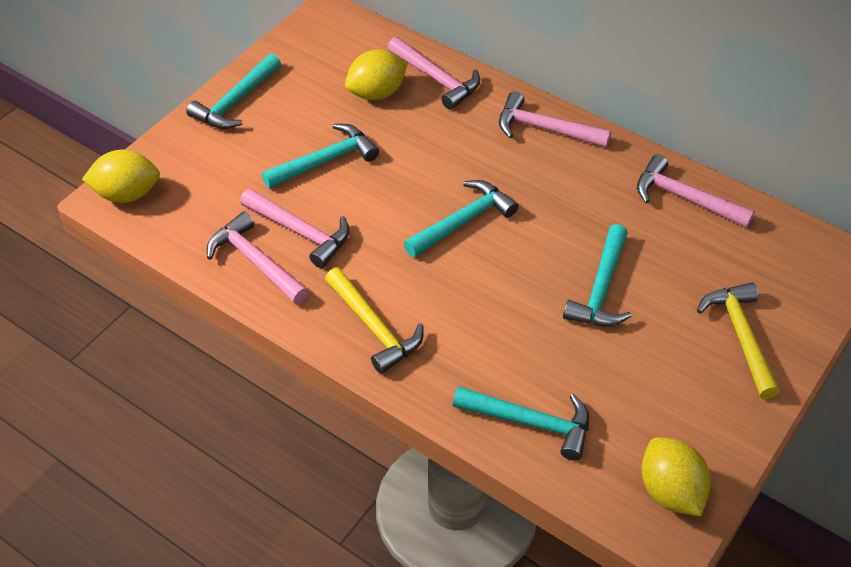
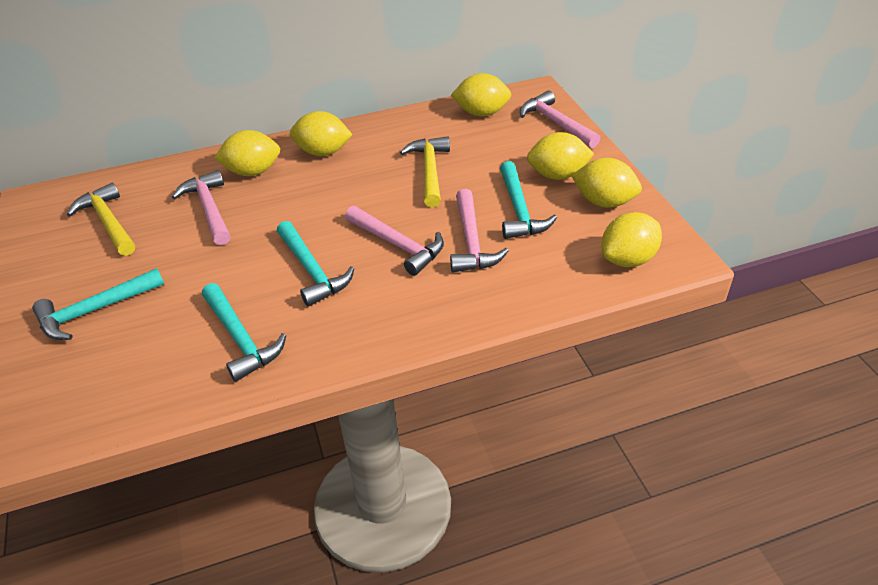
pink hammer: [207,211,309,304] [240,189,350,268] [387,37,480,110] [499,92,611,148] [637,154,755,228] = 5 -> [172,170,231,245] [345,206,444,276] [450,189,509,272] [520,91,601,148] = 4
turquoise hammer: [186,53,281,129] [262,124,379,189] [404,180,518,257] [453,386,589,461] [563,224,632,327] = 5 -> [32,268,164,340] [202,283,286,382] [277,221,354,307] [500,161,557,239] = 4
yellow lemon: [82,150,160,203] [345,49,408,100] [641,437,711,516] = 3 -> [214,130,280,176] [290,111,353,156] [451,73,511,116] [527,132,594,180] [571,158,642,208] [602,212,662,267] = 6

